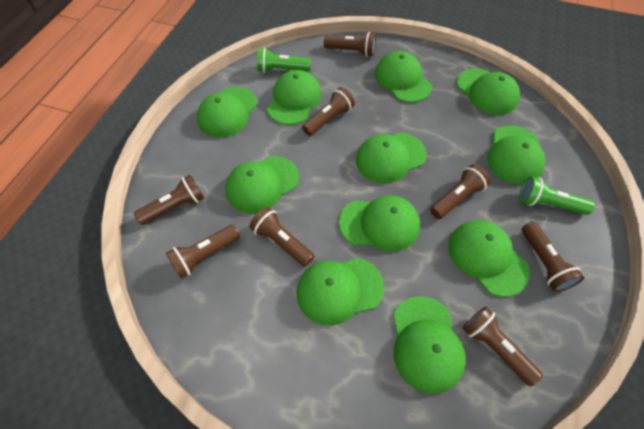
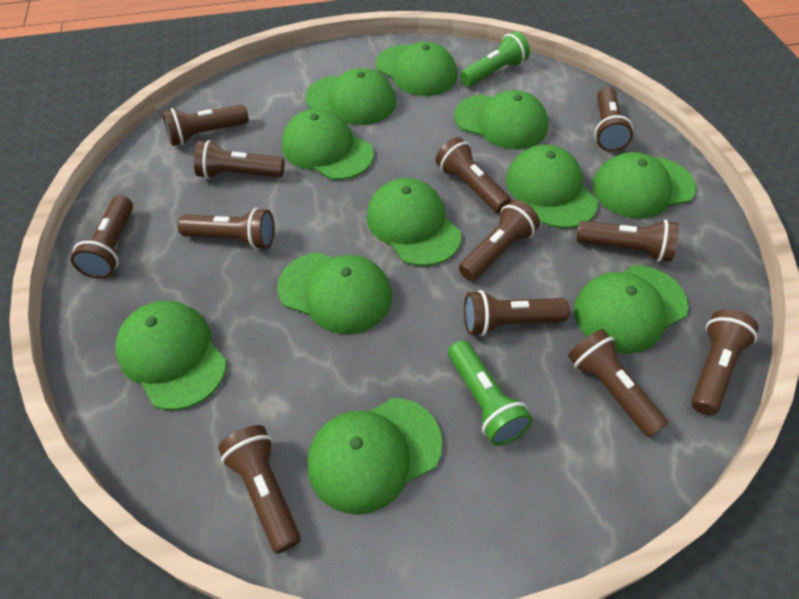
brown flashlight: [134,175,204,225] [166,225,240,279] [250,207,314,267] [302,87,355,136] [324,32,376,57] [430,164,491,219] [462,307,543,386] [522,222,584,292] = 8 -> [71,196,133,279] [162,105,249,146] [178,208,275,250] [194,140,284,179] [218,425,301,554] [436,137,511,213] [459,200,540,281] [464,290,570,336] [568,329,668,437] [576,220,679,262] [595,87,633,152] [691,309,759,415] = 12

